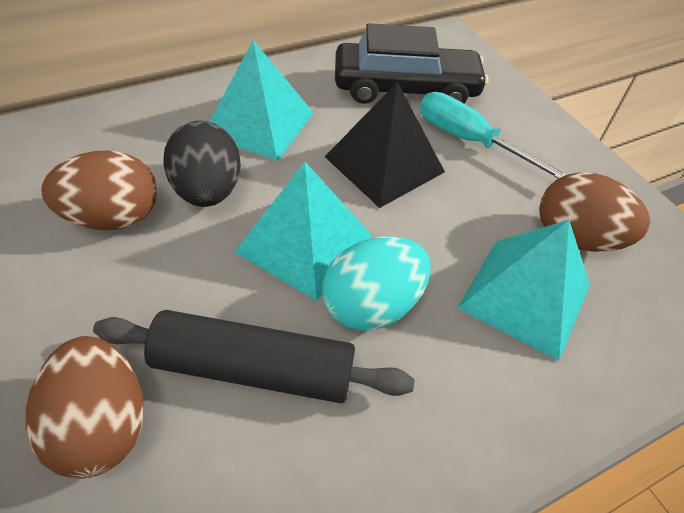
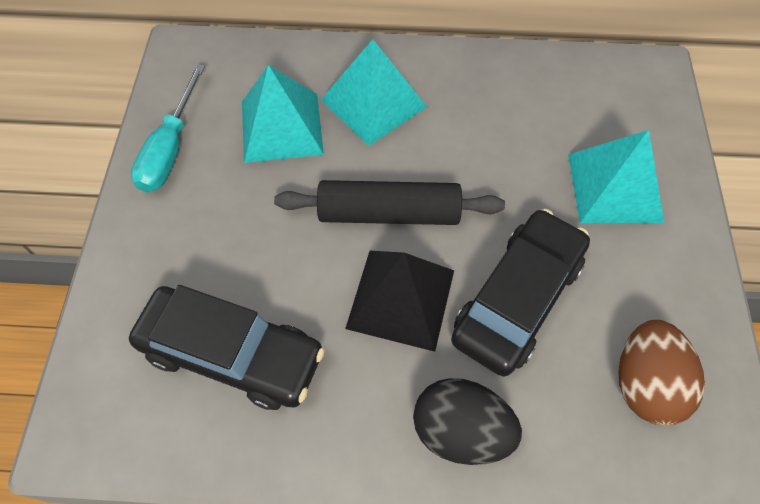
black car: [335,23,488,104] = 1 -> [129,285,325,410] [451,209,590,376] = 2
brown egg: [26,336,144,479] [41,151,157,230] [539,172,650,252] = 3 -> [618,320,705,425] = 1
turquoise egg: [322,236,431,331] = 1 -> none = 0

